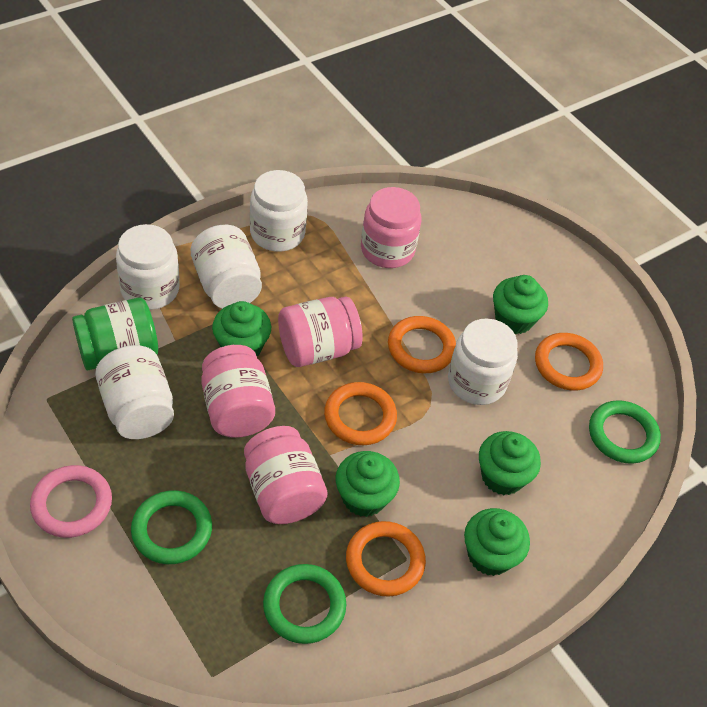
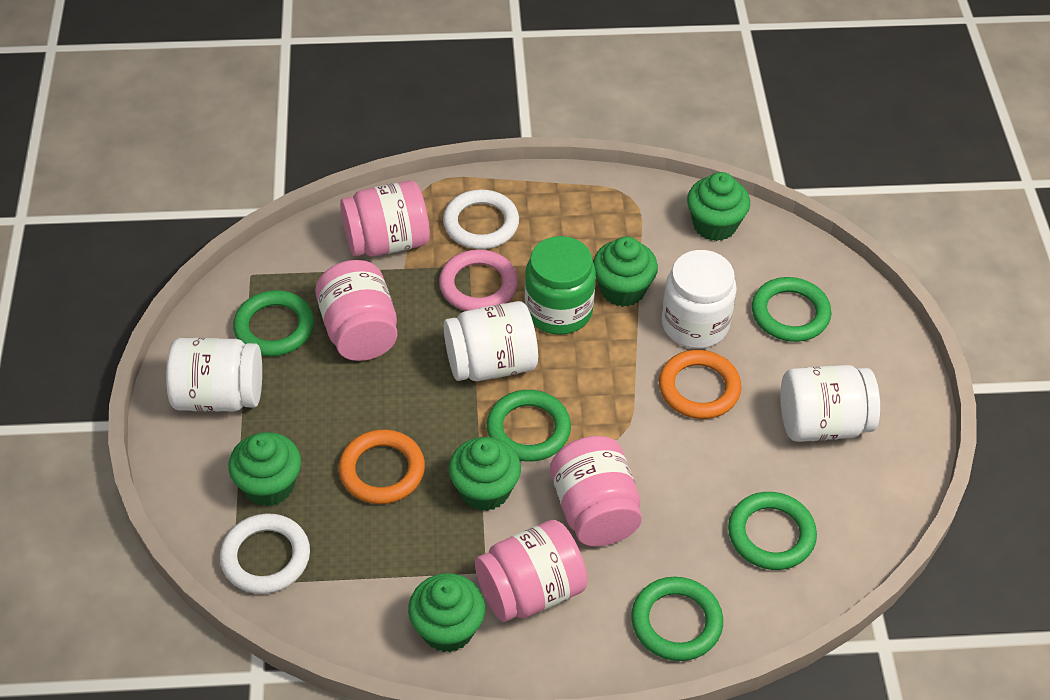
green ring: [131,490,212,564] [263,564,346,644] [589,400,661,464] = 3 -> [233,290,314,356] [487,390,571,462] [631,577,723,661] [728,492,817,570] [752,277,831,342] = 5
orange ring: [324,382,397,445] [346,521,426,597] [388,316,456,373] [535,333,603,391] = 4 -> [339,429,425,504] [659,350,742,419] = 2
white jar: [95,345,174,439] [116,224,180,310] [191,225,262,309] [250,170,308,252] [448,318,518,405] = 5 -> [166,338,262,412] [444,301,538,381] [661,250,737,349] [781,365,880,442] = 4
white ring: none = 0 -> [220,513,310,594] [443,189,519,249] = 2

